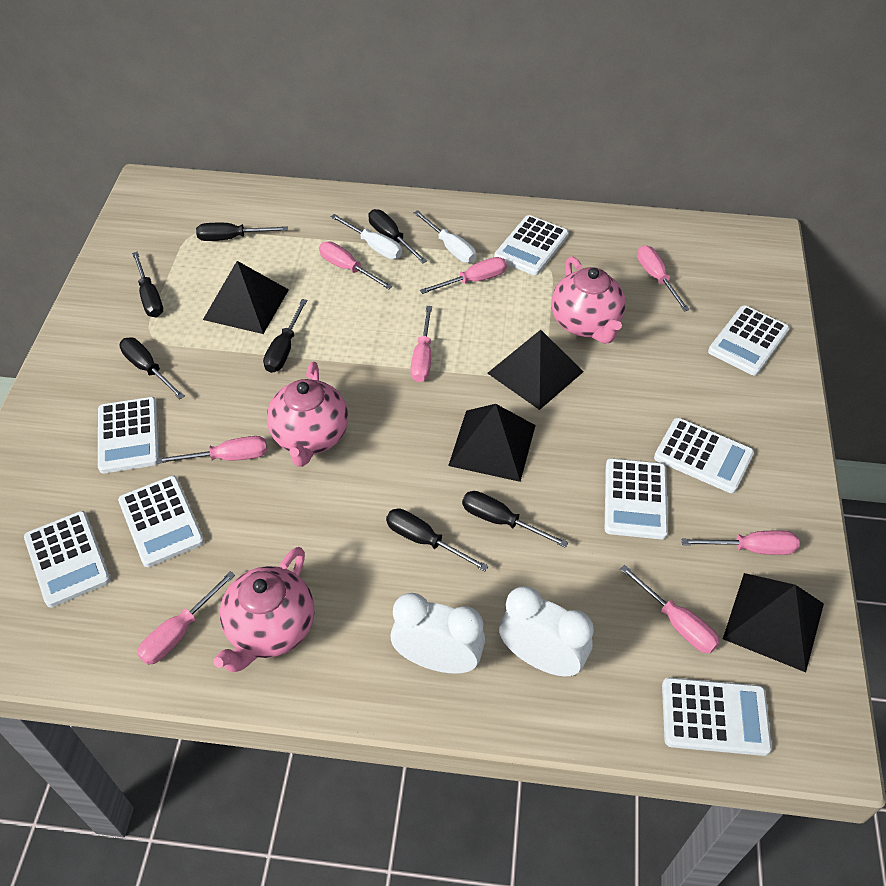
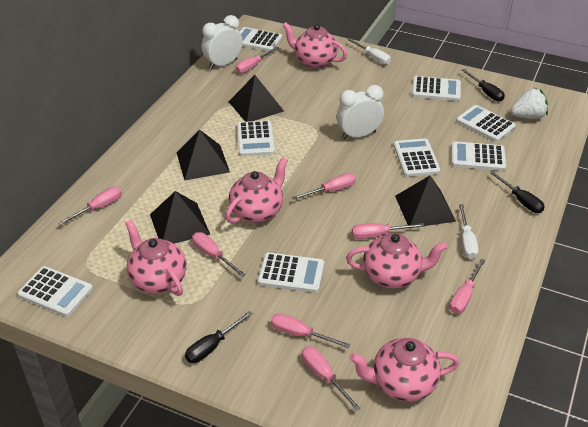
black screwdriver: [120,337,185,399] [132,252,163,317] [196,223,288,241] [263,299,308,373] [368,209,427,264] [386,508,489,572] [462,491,568,548] = 7 -> [185,311,253,363] [462,69,505,102] [490,171,545,213] = 3
pink teapot: [213,547,314,672] [267,362,348,467] [552,256,626,344] = 3 -> [126,220,187,296] [226,157,288,223] [282,22,347,69] [346,233,448,288] [349,338,460,402] = 5
white strawberry: none = 0 -> [510,88,548,119] = 1

